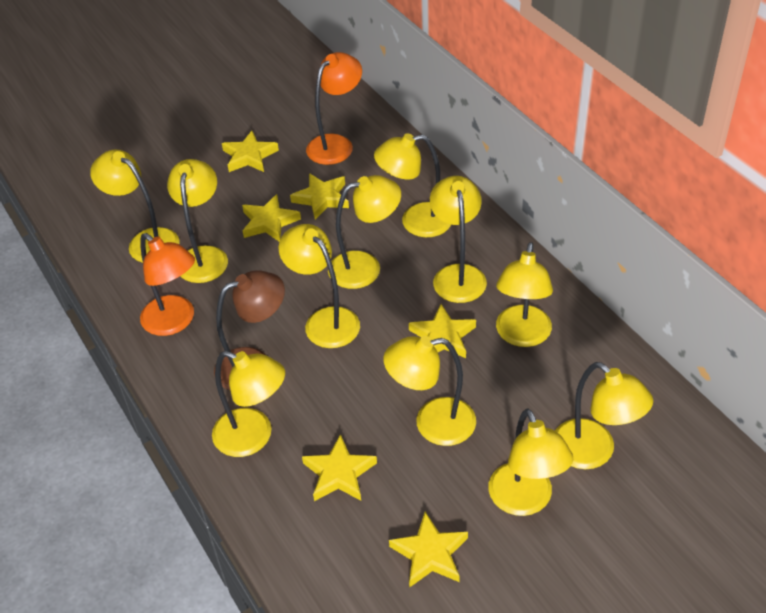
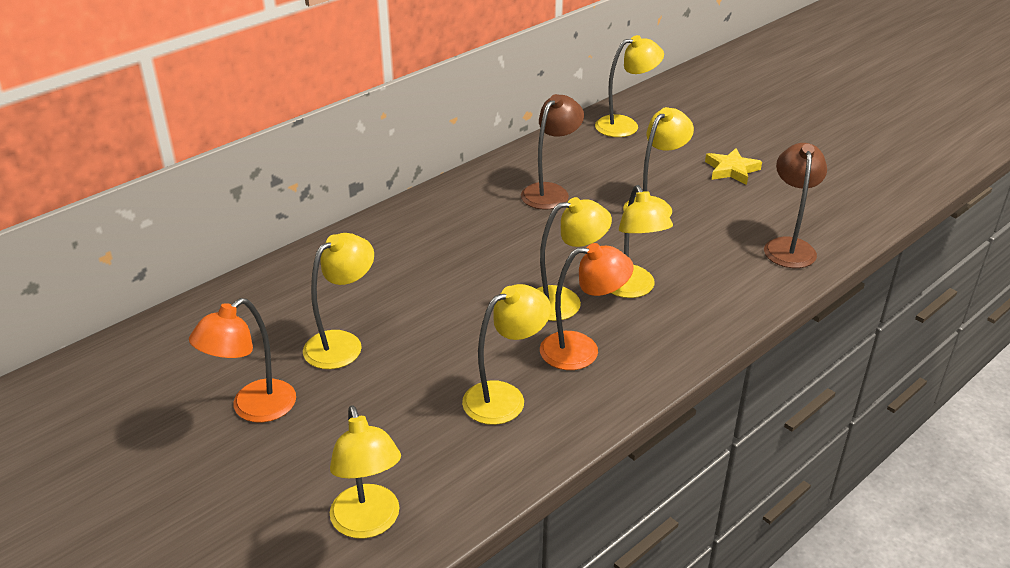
brown lamp: [214,270,285,390] = 1 -> [521,94,584,210] [764,143,827,268] = 2
yellow lamp: [90,150,180,263] [167,159,228,283] [212,351,285,457] [278,224,360,348] [328,175,401,289] [374,133,451,237] [383,336,476,446] [430,176,487,303] [488,409,573,516] [496,242,553,347] [555,362,653,469] = 11 -> [303,233,374,369] [330,405,401,539] [462,284,551,425] [537,197,612,321] [595,35,664,137] [611,185,673,298] [623,107,694,217] = 7
yellow star: [222,131,279,172] [242,194,301,241] [290,173,349,220] [302,434,377,501] [389,512,468,588] [409,304,476,358] = 6 -> [705,148,762,185] = 1

